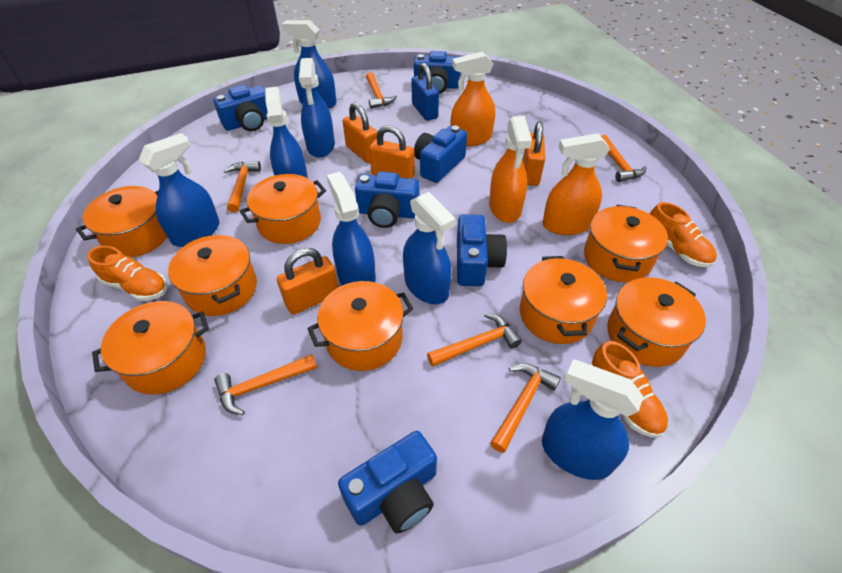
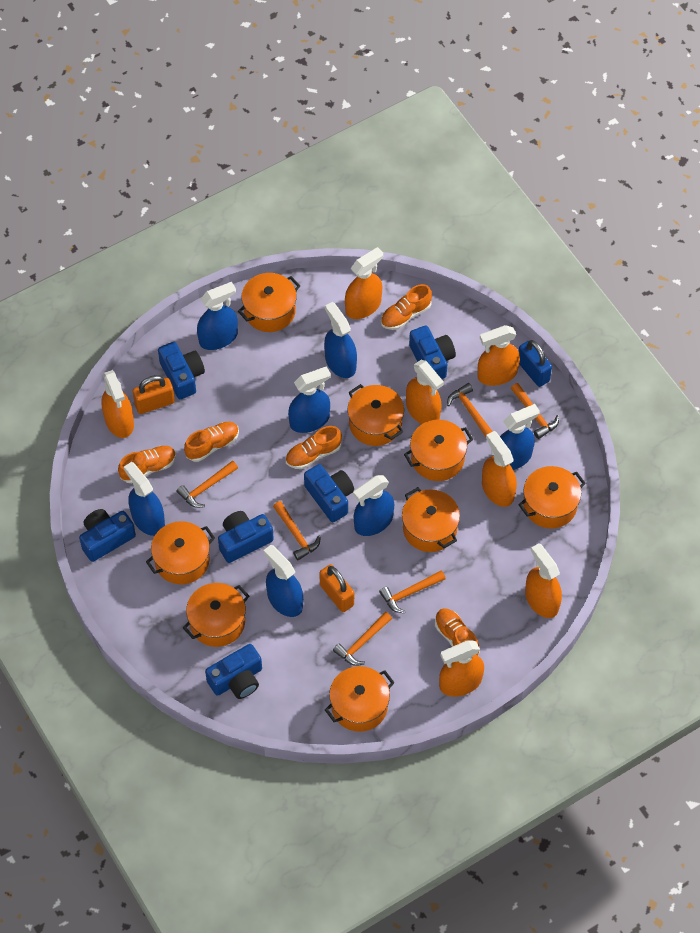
orange padlock: [277,248,338,315] [343,102,377,163] [369,125,415,179] [523,122,545,186] = 4 -> [133,375,175,414] [319,564,354,612] = 2
orange shoe: [87,246,167,301] [591,341,668,438] [650,202,717,267] = 3 -> [118,446,176,483] [184,422,239,462] [286,426,342,469] [381,284,432,330] [435,608,479,656] = 5
orange spray bottle: [450,51,495,146] [489,116,532,223] [542,133,610,235] = 3 -> [101,370,134,438] [345,247,383,319] [406,360,444,424] [439,640,484,697] [477,325,520,386] [482,431,517,507] [525,543,562,618] = 7

